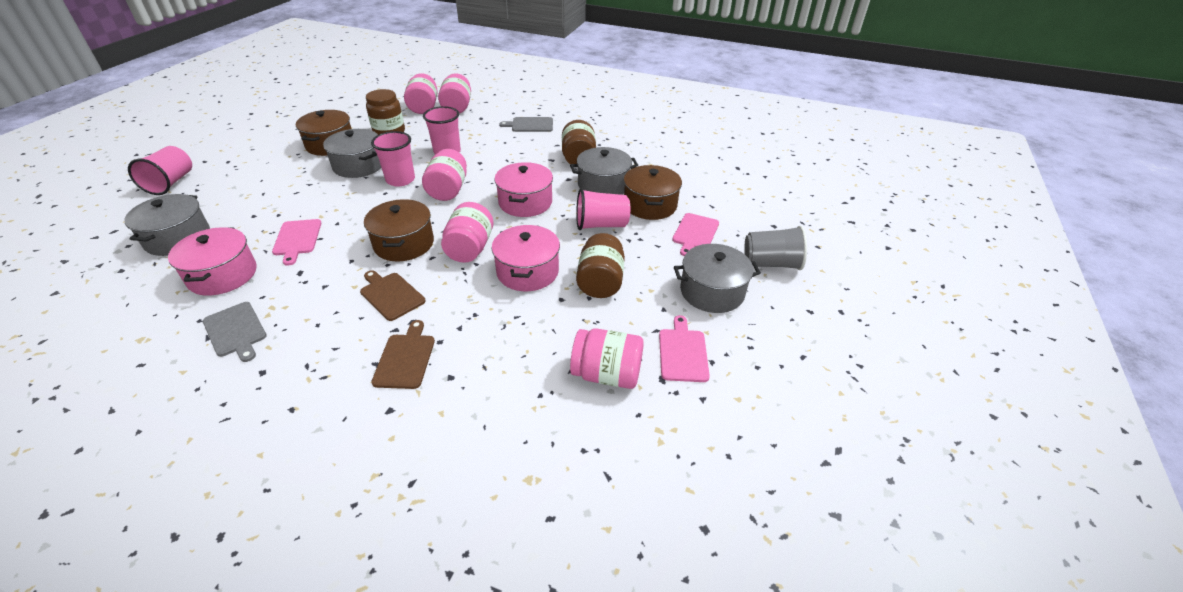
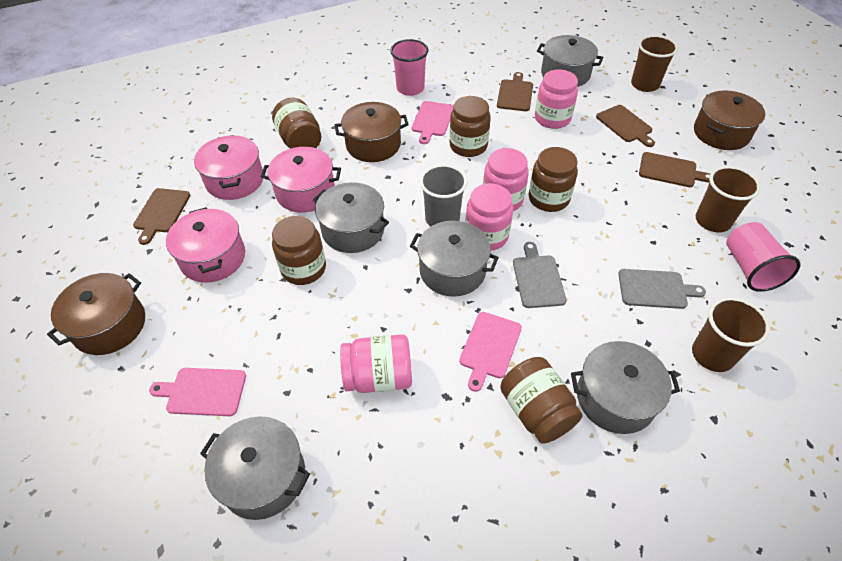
brown cup: none = 0 -> [631,35,678,92] [692,297,770,372] [696,166,761,232] = 3
brown cutting board: [360,270,426,321] [371,320,435,389] = 2 -> [133,188,191,245] [497,72,533,111] [596,105,655,147] [639,152,710,187] = 4
brown jar: [366,89,405,135] [562,120,596,164] [576,233,625,298] = 3 -> [272,98,321,149] [272,216,326,285] [449,96,491,157] [500,357,583,444] [528,147,578,212] = 5
grey pot: [124,194,210,256] [323,129,381,178] [570,147,638,195] [674,244,761,313] = 4 -> [200,416,310,520] [313,182,389,253] [410,221,499,297] [537,35,603,87] [571,341,680,434] = 5
pink cup: [128,146,192,195] [371,131,415,187] [423,106,461,155] [576,188,630,230] = 4 -> [390,39,429,96] [726,222,800,292] = 2
pink jar: [404,73,438,114] [422,149,467,201] [438,73,471,113] [441,202,493,263] [570,328,644,389] = 5 -> [340,334,412,393] [465,183,513,251] [483,148,529,211] [535,69,578,129] = 4

